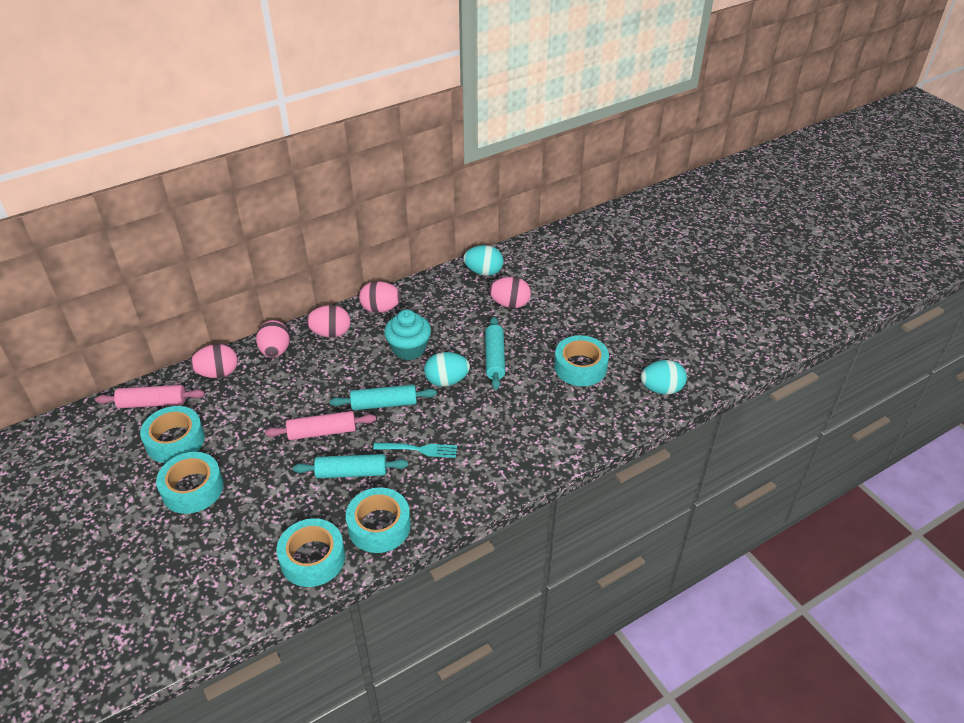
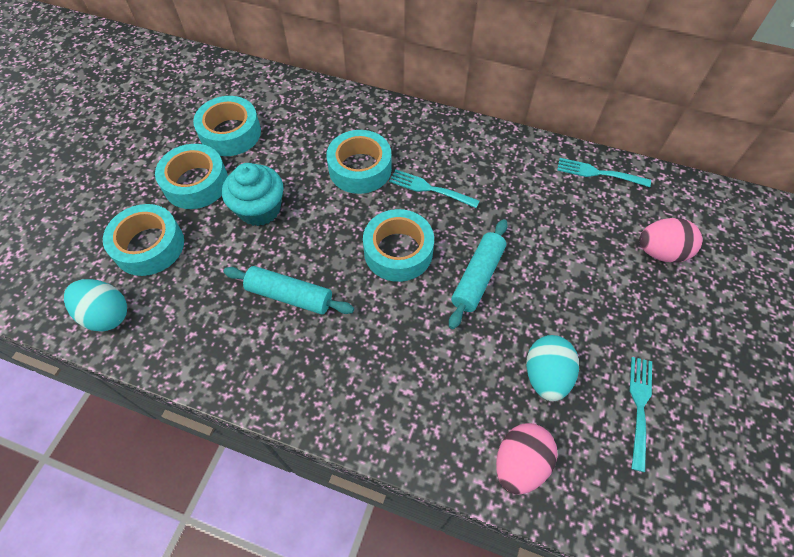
pink egg: [190,344,238,378] [256,320,290,358] [306,305,351,337] [359,281,401,313] [489,277,531,308] = 5 -> [496,423,557,494] [639,218,702,263] = 2
pink rolling pin: [95,385,205,408] [265,411,376,440] = 2 -> none = 0
turquoise egg: [424,352,470,387] [463,245,503,276] [641,360,687,394] = 3 -> [64,279,127,331] [526,335,579,401] = 2
turquoise fork: [373,443,457,458] = 1 -> [389,170,479,208] [557,158,651,187] [630,357,652,472] = 3
turquoise rolling pin: [293,454,408,478] [330,385,437,410] [485,317,505,390] = 3 -> [223,266,354,315] [449,219,508,329] = 2

